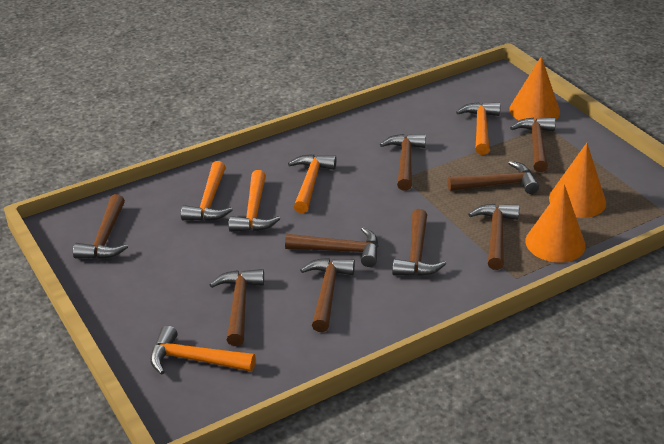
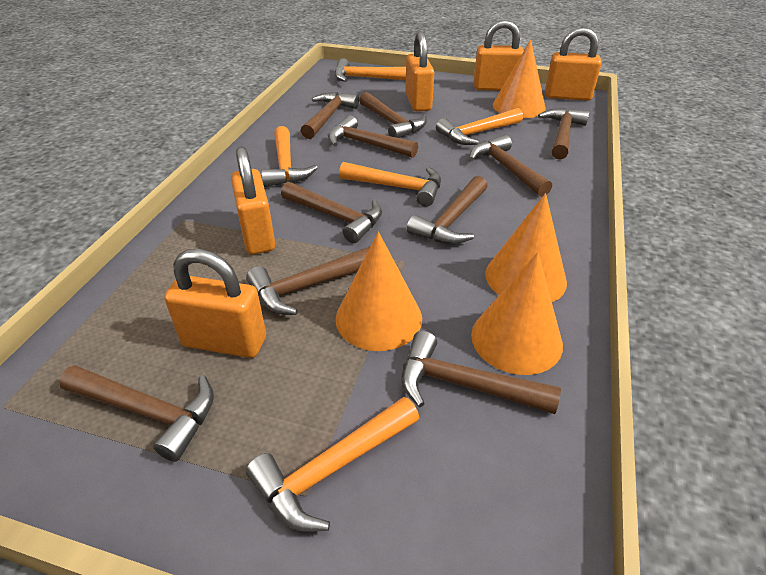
brown hammer: [73,194,128,259] [209,269,264,346] [285,227,378,267] [300,258,355,332] [380,134,426,191] [392,209,446,276] [448,161,539,194] [468,204,519,270] [510,117,556,172] = 9 -> [59,365,214,462] [246,246,370,315] [281,182,382,243] [301,92,359,139] [328,115,418,158] [359,92,427,138] [401,331,561,414] [407,176,488,244] [469,135,552,197] [538,108,589,160] = 10
orange cone: [509,56,560,121] [525,184,586,263] [549,143,606,218] = 3 -> [336,232,422,351] [471,252,563,375] [485,193,567,302] [493,39,546,118] = 4
orange padlock: none = 0 -> [164,249,266,358] [231,146,275,254] [405,32,434,111] [474,20,524,91] [545,27,602,101] = 5

